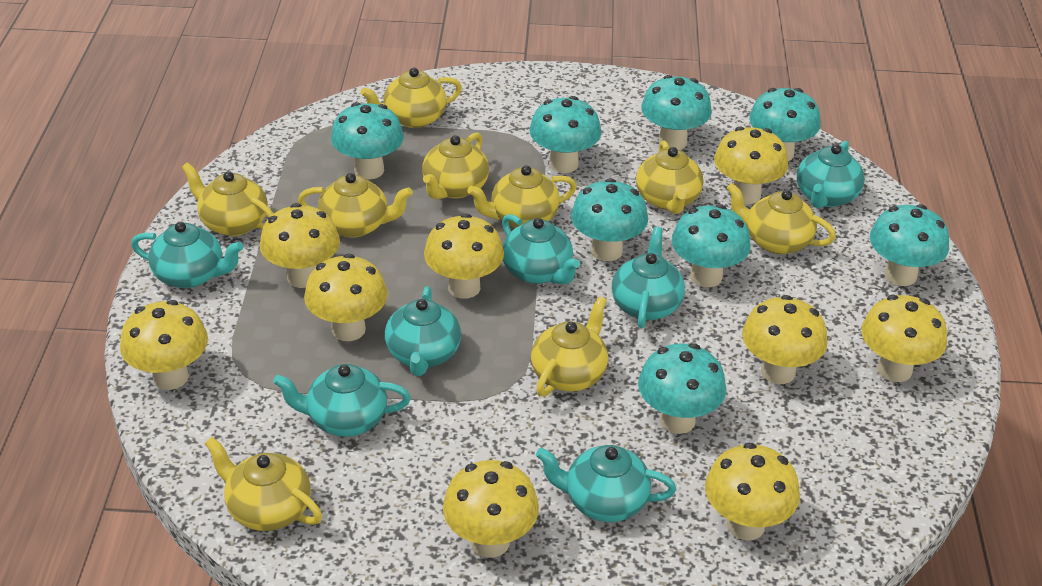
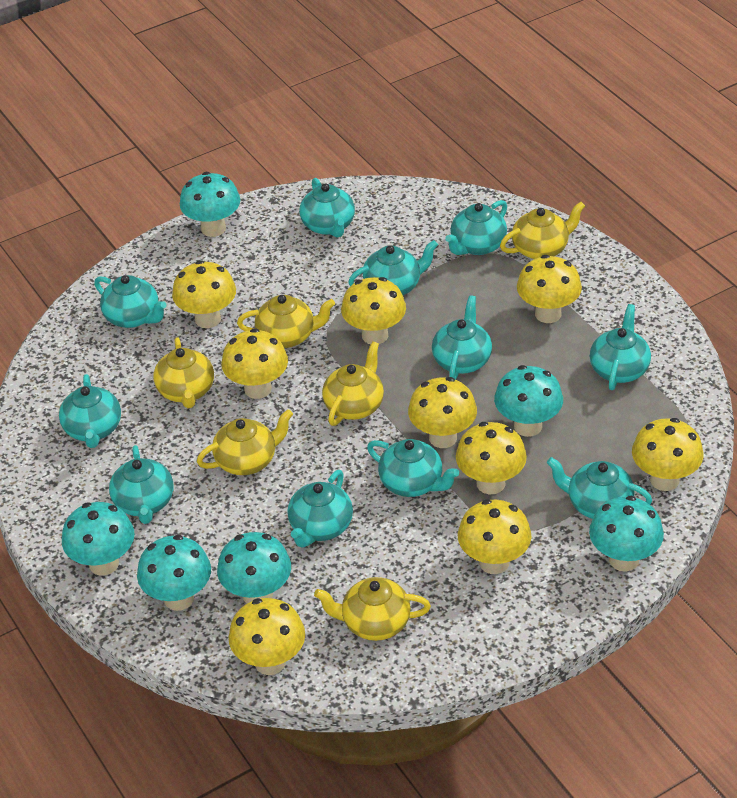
turquoise mushroom: [331,102,404,180] [529,96,601,173] [571,178,648,261] [638,343,726,434] [641,75,712,150] [672,204,751,287] [749,88,821,161] [870,204,949,286] = 8 -> [62,502,135,576] [137,535,211,611] [180,172,240,237] [217,532,291,604] [494,365,563,437] [589,496,664,572] = 6
turquoise teapot: [131,222,243,288] [273,364,411,437] [385,286,461,376] [502,214,580,285] [536,445,676,522] [612,227,685,328] [797,141,865,208] = 7 -> [59,374,121,448] [94,275,166,328] [109,445,173,524] [287,470,353,547] [299,178,355,238] [348,240,438,295] [367,439,459,497] [432,295,492,380] [445,200,507,255] [547,457,652,519] [590,304,651,390] = 11
yellow teapot: [181,162,274,236] [205,437,322,531] [298,173,413,238] [360,68,462,128] [422,132,489,199] [467,165,577,228] [531,296,608,397] [636,140,703,214] [726,183,836,254] = 9 -> [153,337,214,408] [197,409,293,475] [237,295,335,348] [314,577,431,641] [322,341,384,426] [500,202,585,259] = 6

